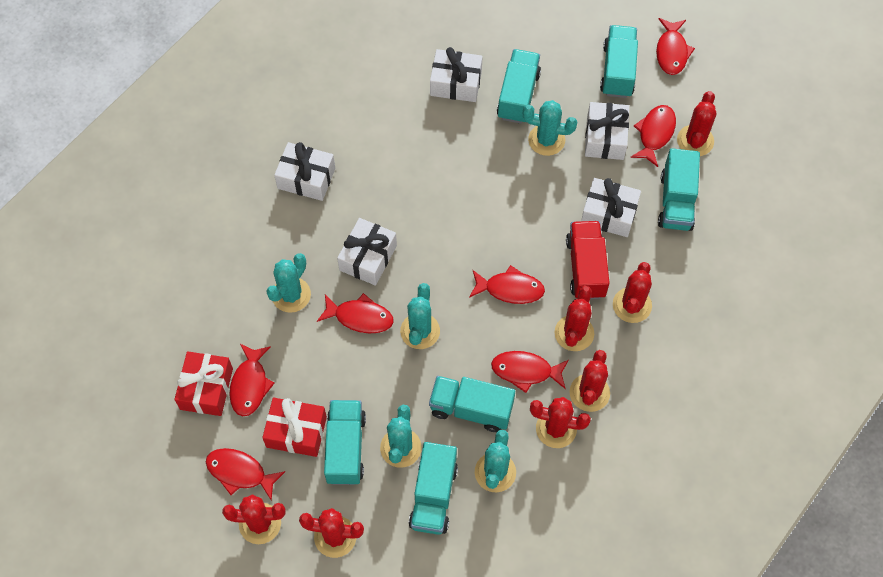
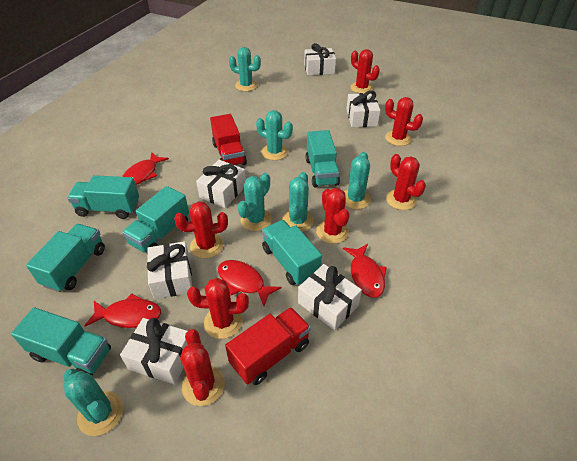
red fish: [206,448,285,501] [229,344,275,416] [317,293,393,334] [469,265,545,304] [491,351,569,393] [630,105,676,167] [656,18,695,75] = 7 -> [84,293,161,328] [122,152,169,185] [218,260,281,306] [343,244,387,298] = 4
red gift: [174,351,233,416] [262,398,327,457] = 2 -> none = 0
red truck: [566,221,610,299] = 1 -> [210,114,247,166] [225,307,311,385] = 2
turquoise cactus: [266,253,311,313] [380,405,422,468] [400,283,440,349] [475,430,516,493] [523,100,578,156] = 5 -> [63,368,123,436] [229,47,261,91] [237,173,272,231] [256,110,293,160] [282,172,314,232] [344,152,371,209] = 6
white gift: [274,142,335,201] [337,218,397,286] [430,47,483,102] [581,178,641,237] [585,102,629,160] = 5 -> [120,318,187,385] [147,241,192,299] [196,160,246,208] [298,264,362,330] [304,43,336,75] [346,91,380,128] = 6

